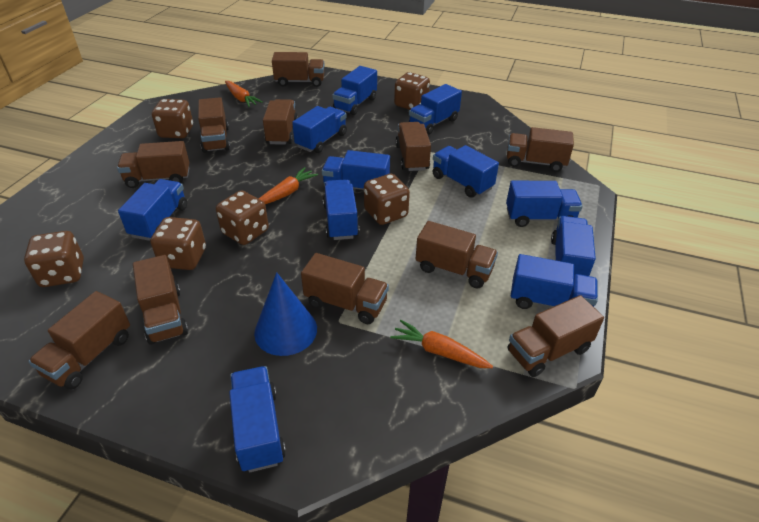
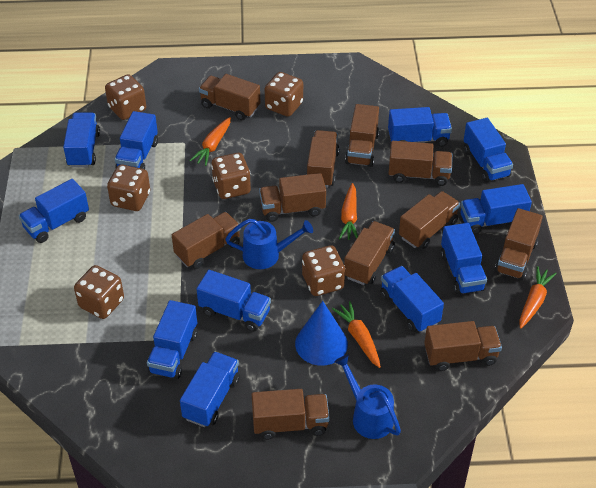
blue watering can: none = 0 -> [225,219,313,269] [334,354,401,439] = 2
orange carrot: [225,81,263,107] [259,167,318,204] [390,320,493,368] = 3 -> [189,117,231,166] [332,301,381,368] [339,183,358,240] [519,266,557,329] = 4

